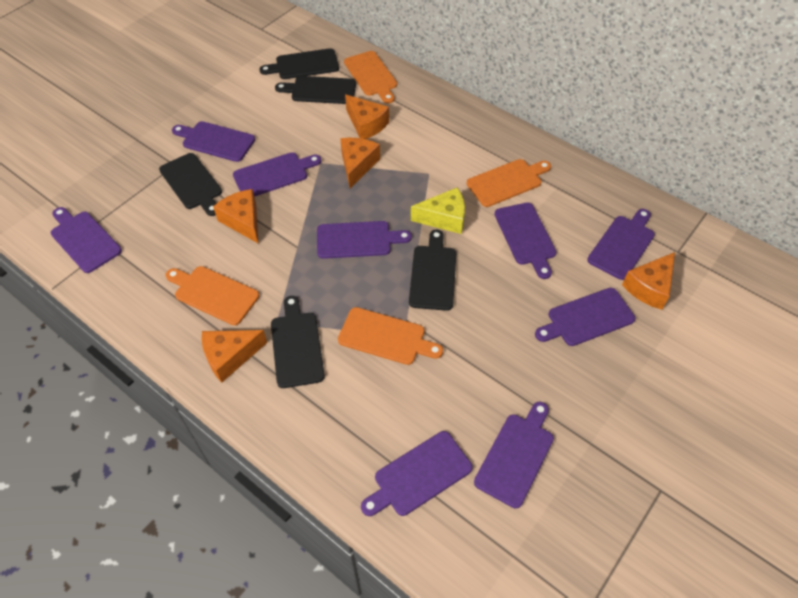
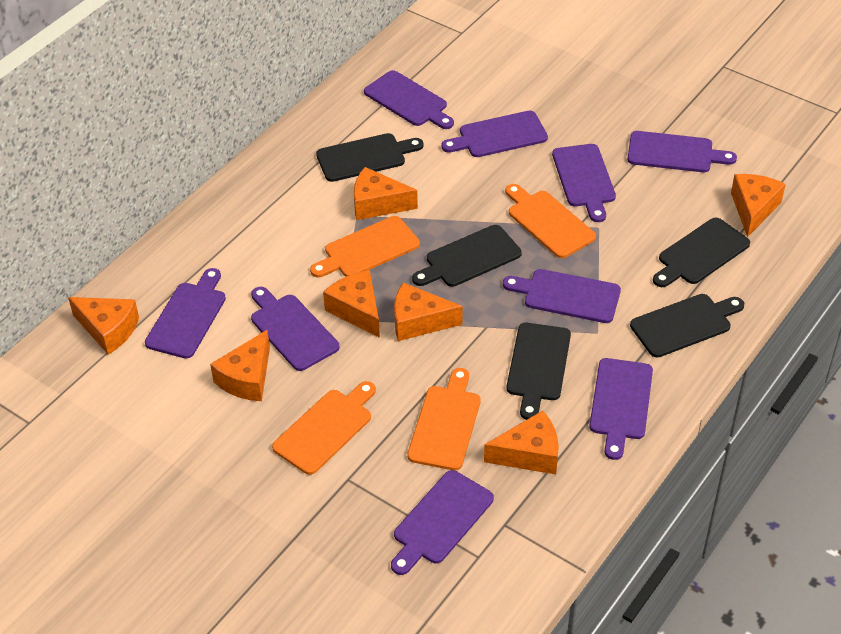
orange cheese: [202,330,267,382] [213,189,258,243] [340,138,380,188] [345,94,389,139] [622,252,675,310] = 5 -> [68,297,139,355] [210,330,270,401] [323,270,380,338] [354,167,418,220] [394,282,463,341] [484,411,559,474] [731,174,786,237] = 7
yellow cheese: [411,187,465,234] = 1 -> none = 0

